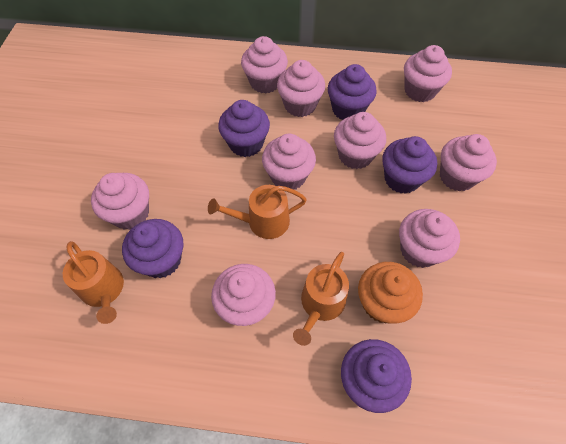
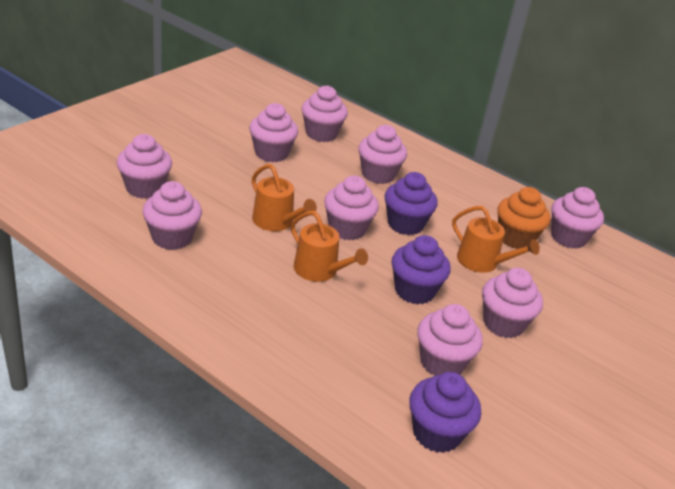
purple cupcake: [122,219,183,278] [218,100,270,157] [328,64,377,120] [341,339,412,413] [382,136,437,194] = 5 -> [385,172,438,235] [391,235,451,304] [409,372,481,453] = 3

